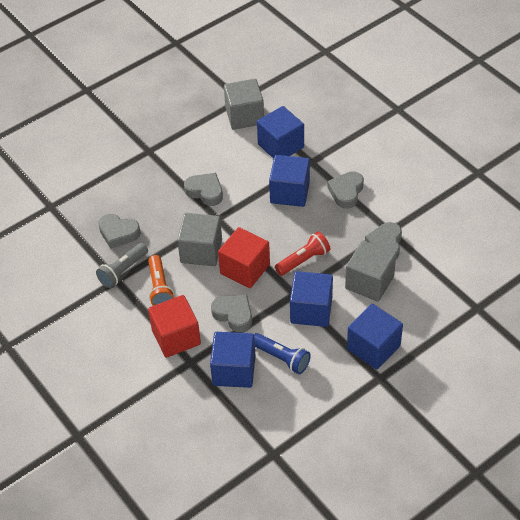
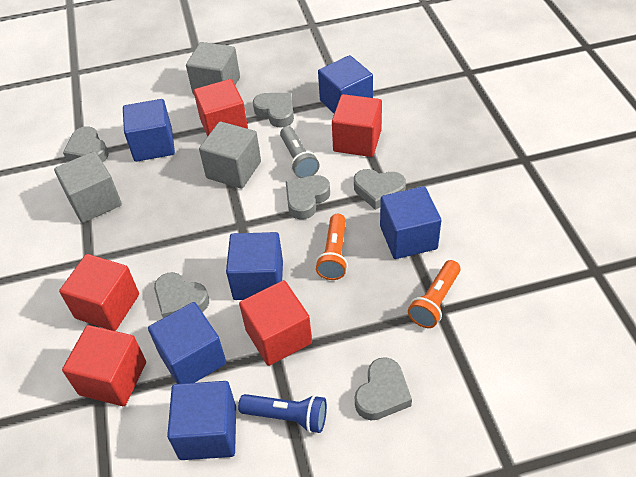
blue cube: [210,332,256,388] [257,106,304,159] [269,155,310,207] [290,271,333,327] [347,304,403,369] = 5 -> [123,99,175,162] [148,302,226,384] [167,381,236,460] [226,232,283,300] [318,55,373,113] [380,186,441,259] = 6
grey heart: [98,214,141,249] [184,173,223,206] [211,295,252,332] [327,171,364,209] [365,222,402,259] = 5 -> [63,126,109,162] [154,272,209,318] [253,93,294,128] [286,175,330,219] [354,169,406,210] [355,357,412,421] = 6
orange flashlight: [148,255,174,306] = 1 -> [316,214,348,280] [408,260,461,328] = 2
red cube: [148,295,201,358] [218,227,270,288] = 2 -> [59,254,139,331] [62,325,146,406] [194,79,248,137] [239,280,312,366] [332,94,382,157] = 5
red flashlight: [275,231,331,276] = 1 -> none = 0

